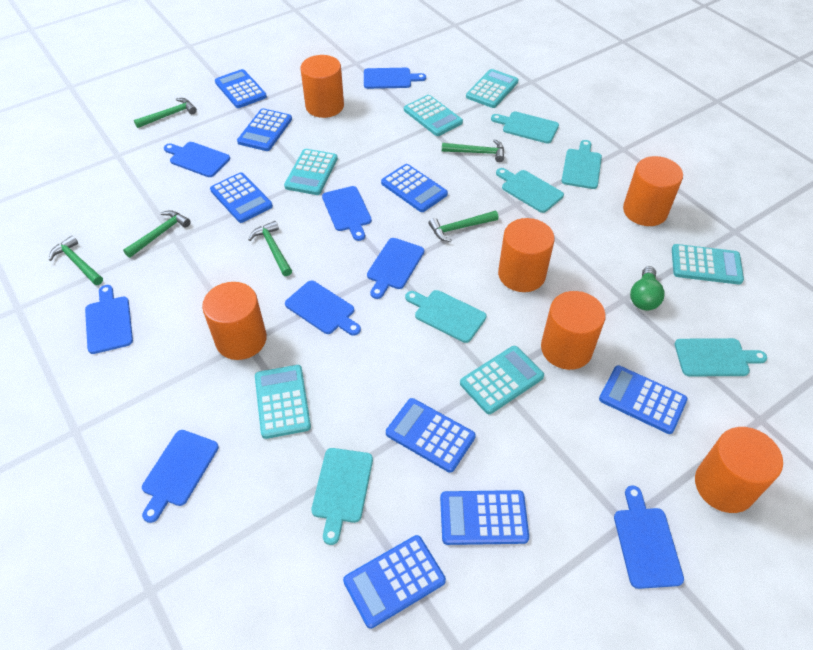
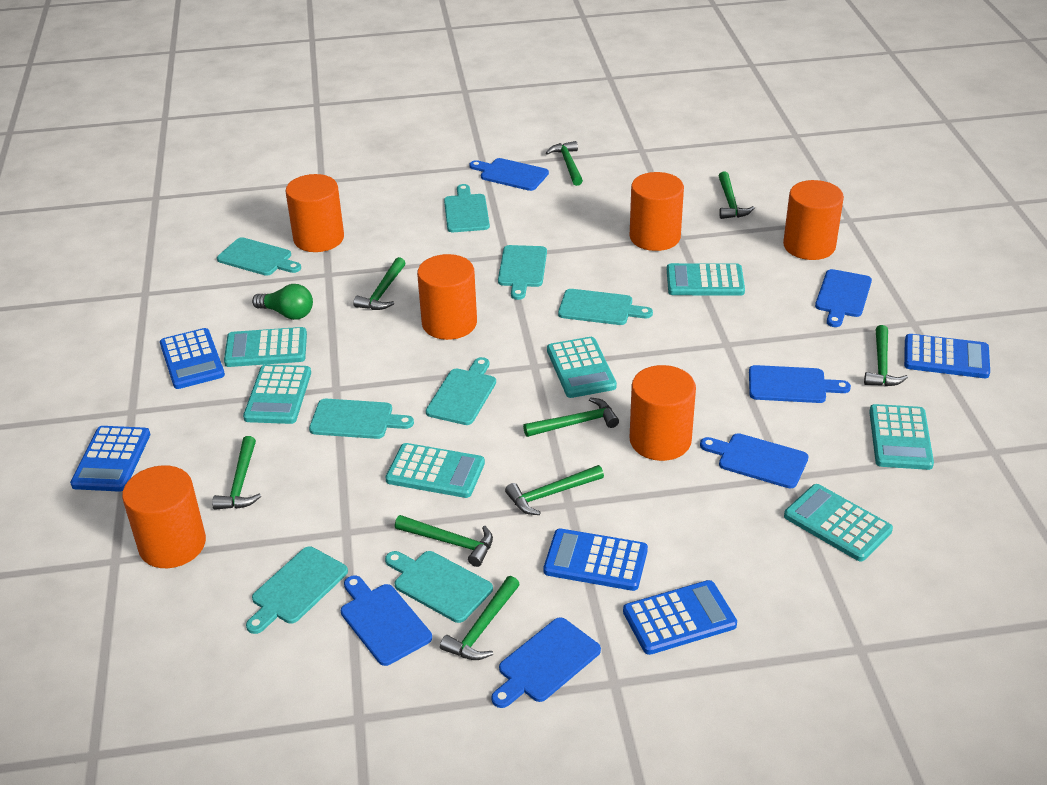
blue calculator: [210,173,273,223] [215,69,267,108] [237,108,292,151] [343,535,446,629] [381,164,448,212] [386,398,476,473] [440,490,529,545] [599,365,688,434] = 8 -> [70,426,150,492] [160,328,225,389] [544,529,648,591] [623,580,737,655] [904,334,990,378] = 5
blue cutting board: [85,285,133,354] [142,430,219,523] [164,142,230,177] [285,280,361,336] [322,186,372,241] [364,68,426,89] [367,238,424,299] [614,485,684,589] = 8 -> [341,575,432,666] [469,158,549,191] [491,617,601,708] [700,433,808,489] [749,365,851,403] [815,269,872,327] = 6
green hammer: [49,235,103,285] [123,210,191,258] [134,98,197,128] [248,221,292,276] [429,211,499,242] [442,139,504,162] = 6 -> [212,436,261,510] [353,257,406,310] [395,515,493,567] [440,576,520,660] [505,465,604,515] [523,397,619,437] [546,141,583,186] [719,171,754,219] [864,325,908,386] = 9
turquoise calculator: [255,365,311,439] [284,149,338,195] [404,95,463,136] [460,346,544,414] [466,69,518,108] [672,244,744,285] = 6 -> [224,327,307,367] [243,364,311,424] [385,443,485,498] [547,337,617,398] [667,263,745,296] [784,484,893,561] [869,404,934,470] = 7
turquoise cutting board: [311,448,373,545] [405,290,487,343] [491,112,559,144] [496,168,564,213] [562,140,602,189] [675,338,767,376] = 6 -> [217,237,301,276] [246,547,348,634] [309,399,414,439] [385,551,493,623] [426,357,496,425] [444,184,490,232] [498,245,547,300] [558,289,653,325] = 8

